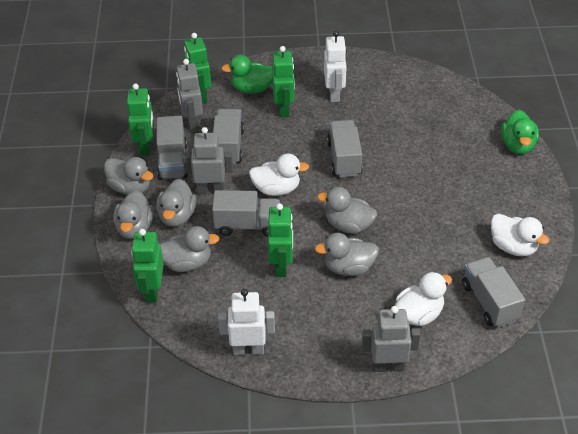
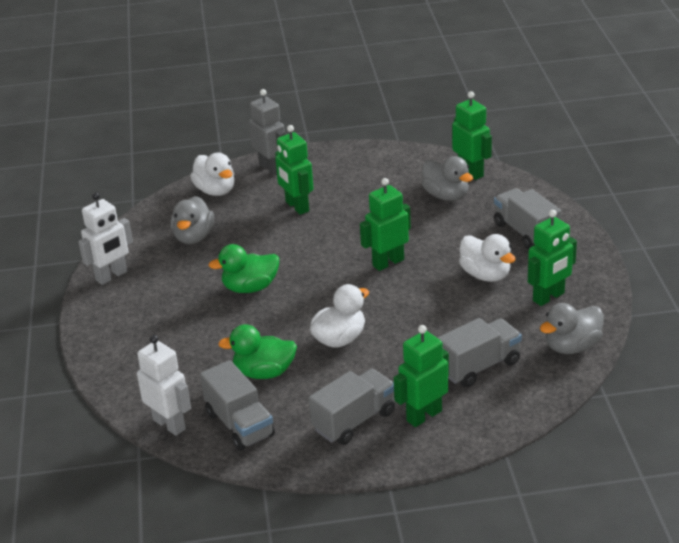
grey duck: [104,157,154,195] [113,190,154,239] [156,179,196,227] [160,226,220,272] [315,233,379,276] [317,187,377,234] = 6 -> [170,196,214,244] [421,156,473,201] [540,303,604,354] = 3
grey robot: [176,59,203,131] [183,127,233,194] [362,306,420,372] = 3 -> [249,89,286,176] = 1
grey truck: [157,116,188,180] [212,190,280,236] [213,109,244,164] [327,120,363,177] [462,257,525,327] = 5 -> [200,360,275,451] [309,369,395,445] [438,318,522,387] [494,188,561,249] = 4

